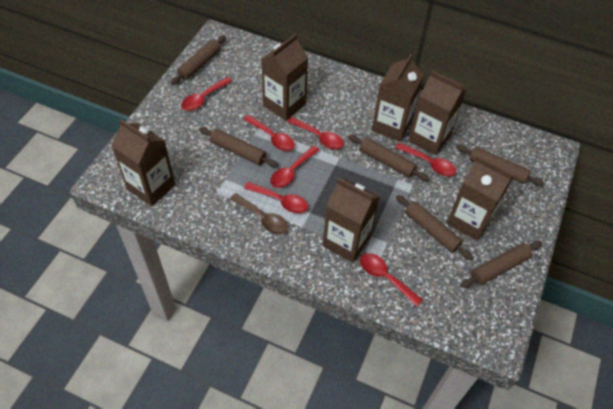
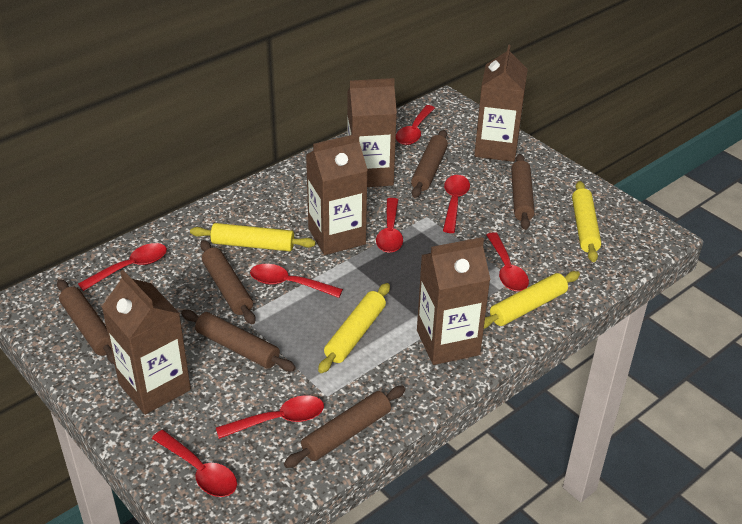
brown carton: [111,119,175,206] [261,34,308,121] [322,178,380,263] [372,54,424,142] [408,70,466,155] [447,156,514,241] = 6 -> [102,270,191,415] [306,134,368,255] [347,78,397,187] [417,237,490,365] [474,45,528,162] = 5
brown spoon: [230,193,288,234] = 1 -> none = 0
red spoon: [181,77,232,111] [243,115,295,151] [244,182,308,213] [270,146,319,188] [287,117,344,149] [360,253,422,306] [395,142,456,176] = 7 -> [78,243,167,291] [152,430,237,497] [216,395,324,439] [250,264,343,298] [376,198,403,253] [396,105,435,145] [443,175,470,233] [486,232,529,291] = 8
yellow rolling pin: none = 0 -> [190,223,316,251] [318,283,390,373] [484,271,580,329] [572,181,601,262] = 4

